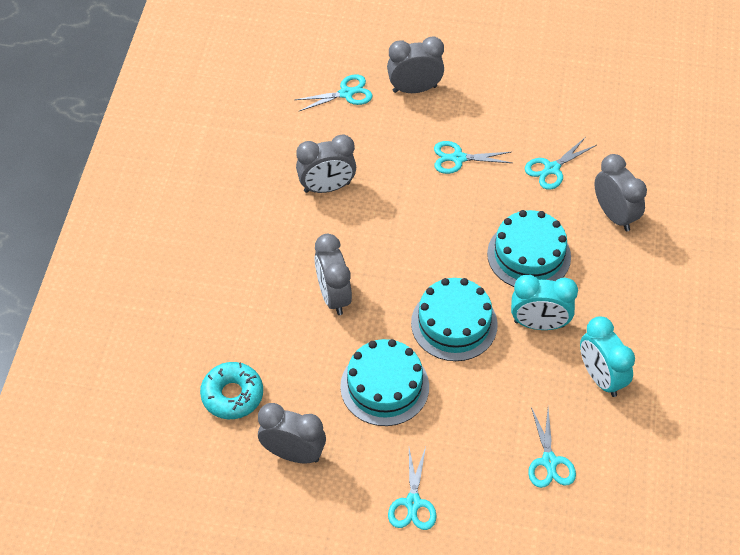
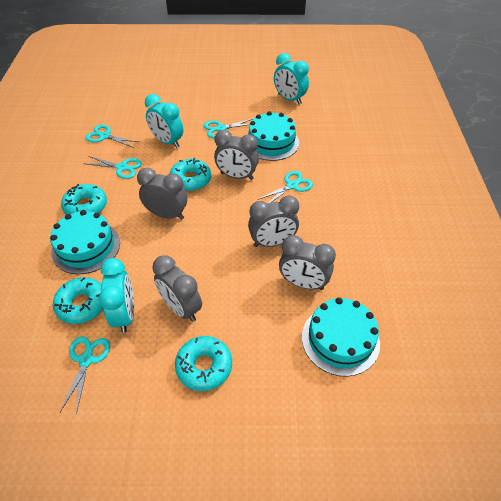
turquoise clock: [511,275,578,330] [580,316,635,397] = 2 -> [99,258,134,333] [145,94,183,148] [274,53,309,105] = 3
turquoise donut: [200,362,263,419] = 1 -> [53,277,103,324] [61,184,107,214] [170,158,211,191] [175,336,232,391] = 4

